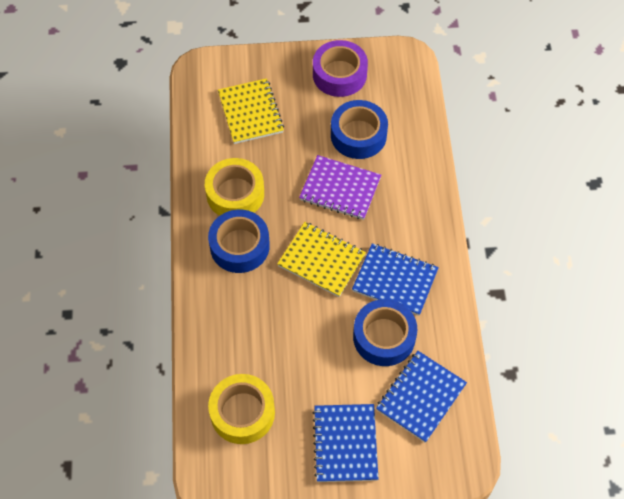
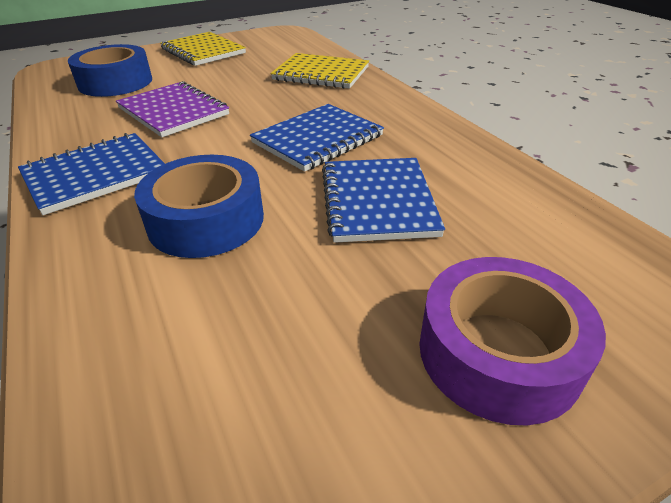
blue tape: [208,210,270,273] [331,100,388,159] [353,299,417,366] = 3 -> [68,44,152,97] [134,155,264,258] = 2
yellow tape: [205,158,264,216] [208,374,275,444] = 2 -> none = 0

